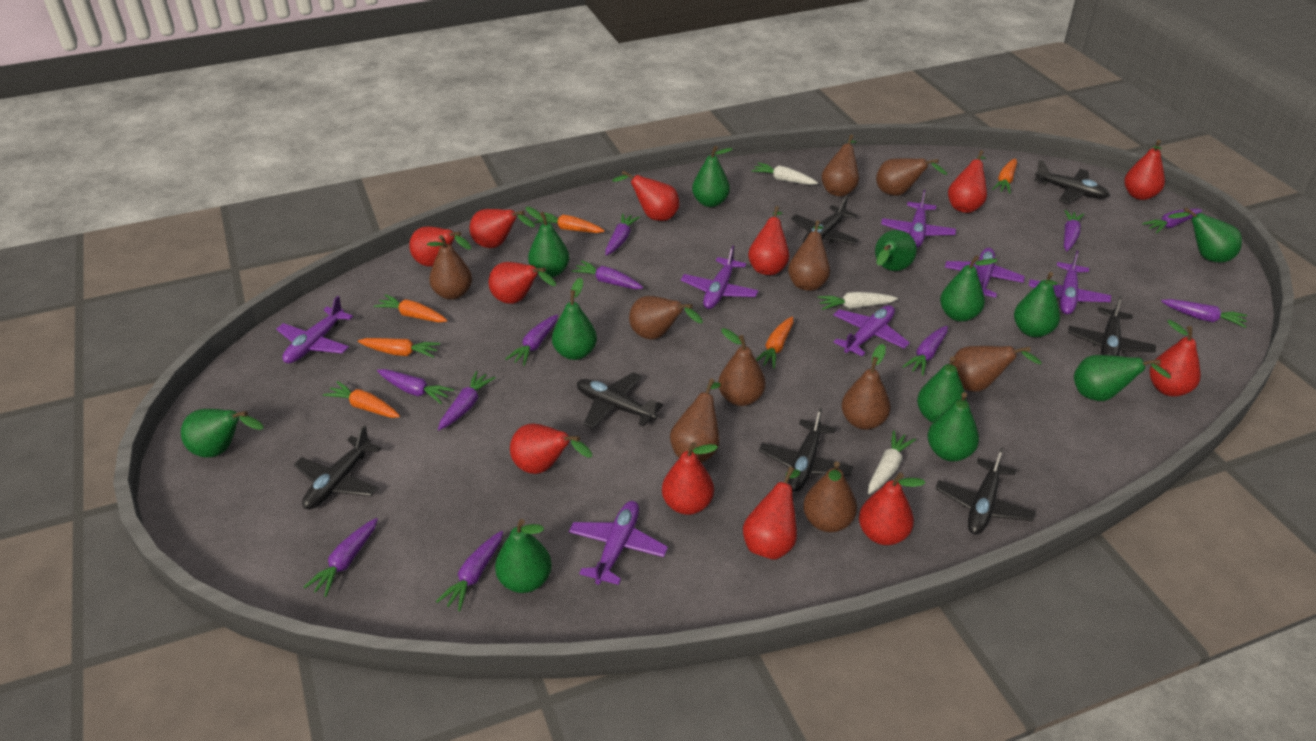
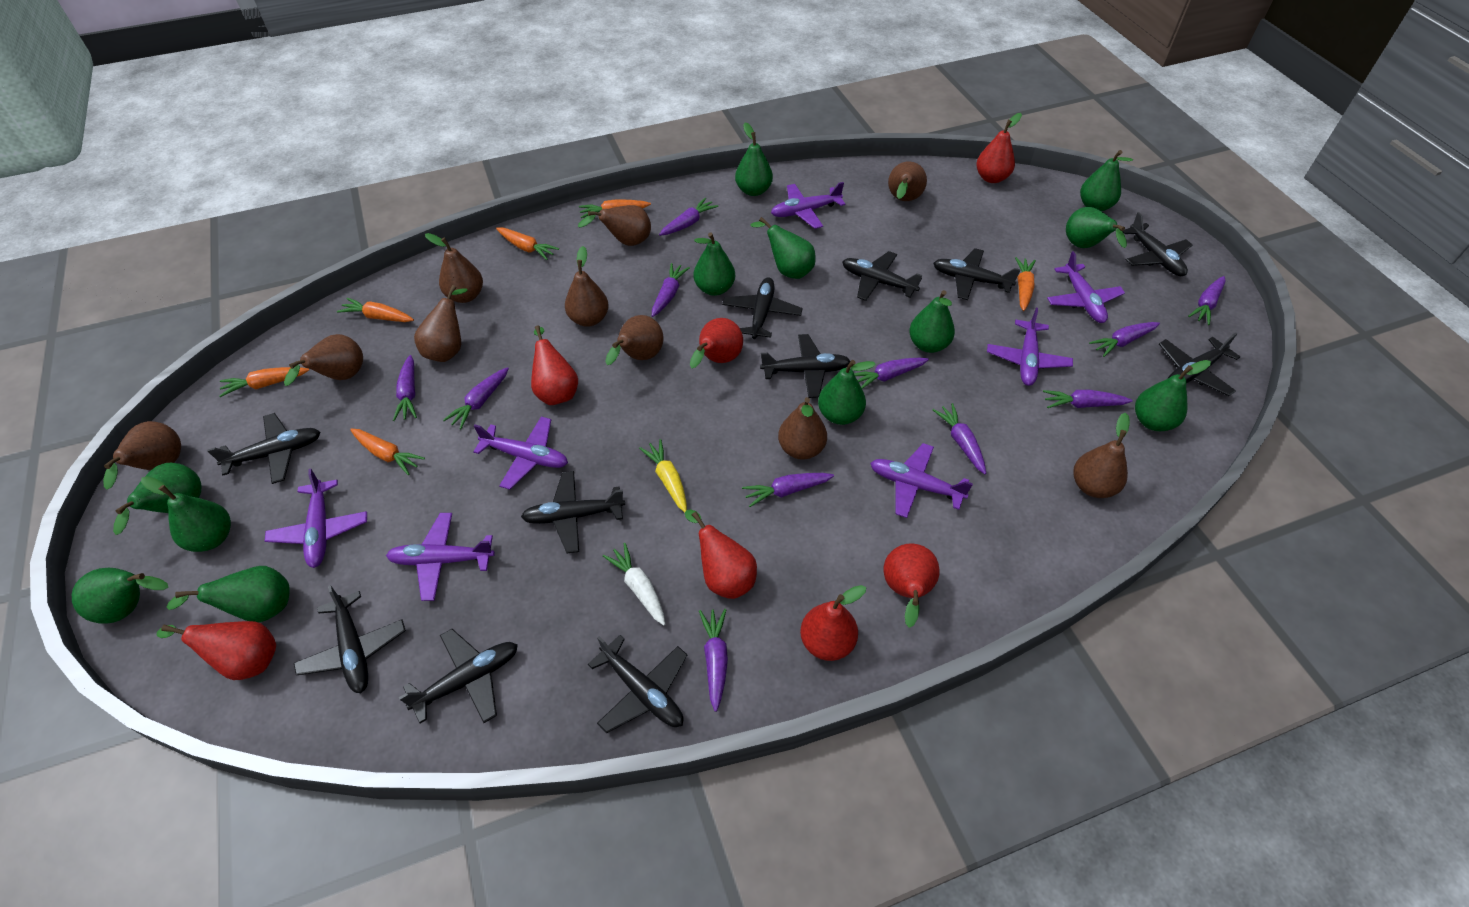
black plane: [294,425,382,509] [577,372,663,429] [759,407,853,492] [791,196,859,245] [935,447,1036,535] [1034,160,1110,204] [1068,296,1156,356] = 7 -> [207,413,321,484] [294,585,406,693] [399,629,518,723] [521,471,625,554] [588,635,687,733] [722,277,803,339] [760,334,850,398] [842,251,922,301] [933,248,1021,300] [1122,212,1192,276] [1159,333,1240,396] = 11
red pear: [409,226,471,267] [470,209,535,248] [488,262,556,304] [510,423,592,474] [612,170,679,221] [662,442,718,515] [743,467,800,560] [748,206,789,275] [859,472,925,545] [948,150,987,213] [1124,140,1165,200] [1150,320,1201,397] = 12 -> [157,621,276,680] [531,325,578,405] [684,509,757,599] [690,318,743,368] [800,585,866,661] [883,543,940,628] [976,113,1022,183] = 7
white carrot: [751,162,818,185] [818,292,898,310] [868,430,916,494] = 3 -> [603,543,665,626] = 1
yellow carrot: none = 0 -> [639,439,687,512] = 1

